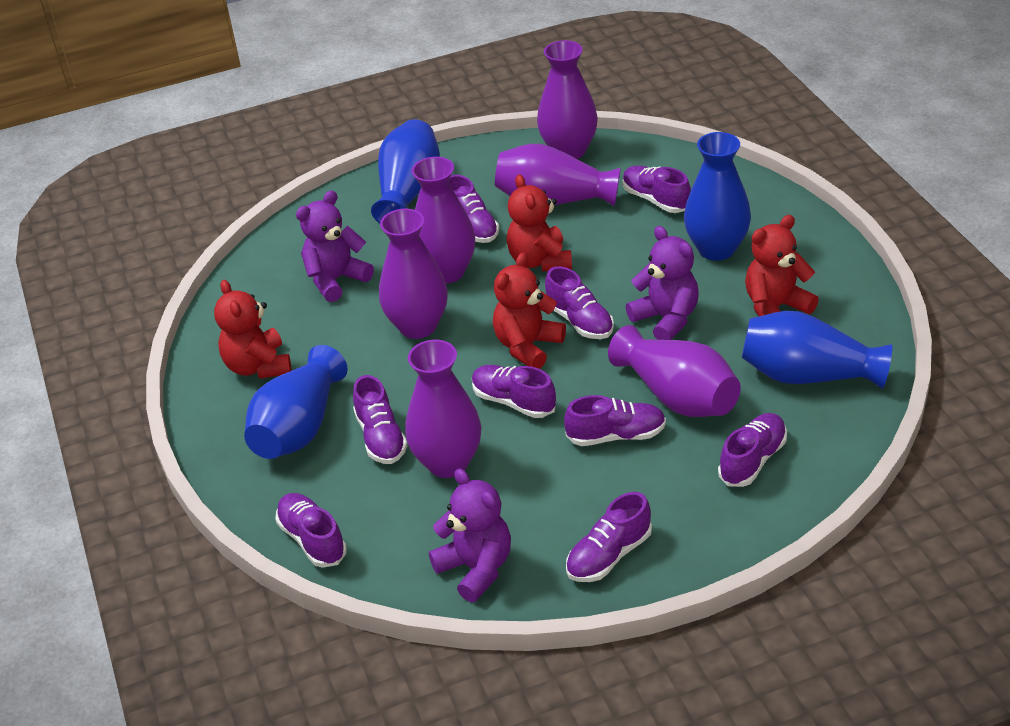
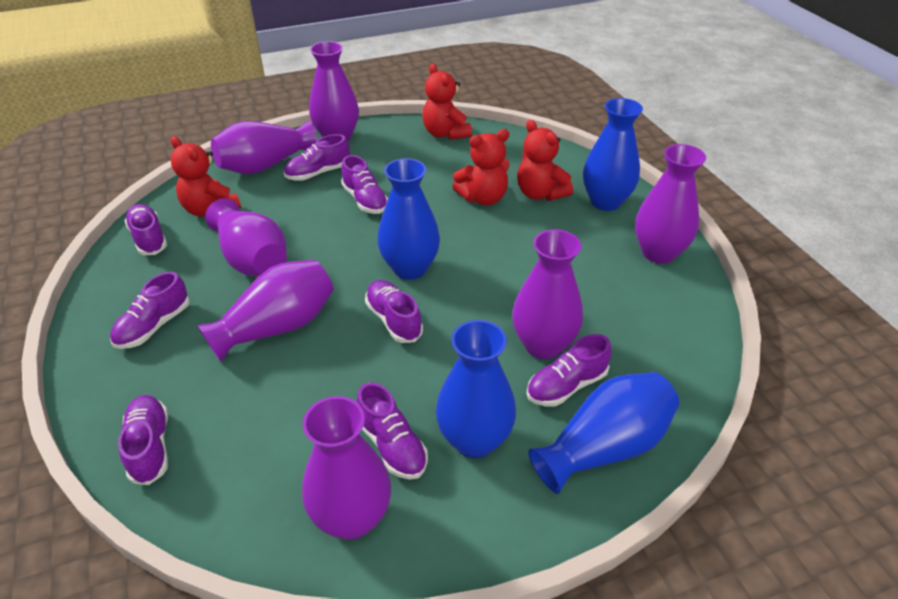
purple shoe: [275,493,347,568] [353,375,407,464] [449,175,499,243] [472,365,556,418] [545,266,614,339] [564,395,666,446] [566,492,652,582] [622,166,691,213] [718,413,787,487] = 9 -> [110,272,190,349] [118,395,168,485] [124,204,167,255] [284,134,350,181] [341,155,388,214] [356,382,428,480] [365,280,423,343] [526,334,612,406] = 8
purple teddy bear: [296,190,374,302] [429,468,511,602] [626,226,699,340] = 3 -> none = 0
purple vase: [379,209,448,339] [405,340,481,478] [412,157,475,284] [495,144,621,207] [537,40,598,159] [608,325,741,417] = 6 -> [197,260,334,362] [205,198,287,276] [211,121,318,174] [302,396,391,540] [309,41,359,142] [512,229,583,359] [635,144,706,264] = 7

